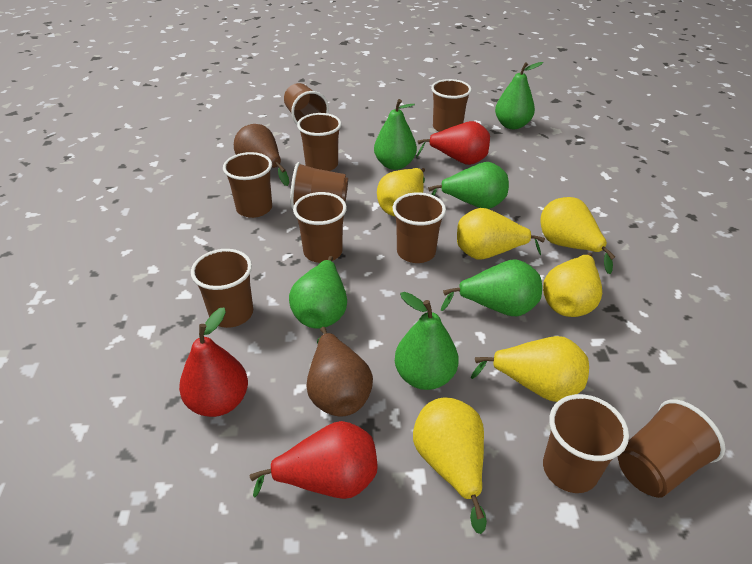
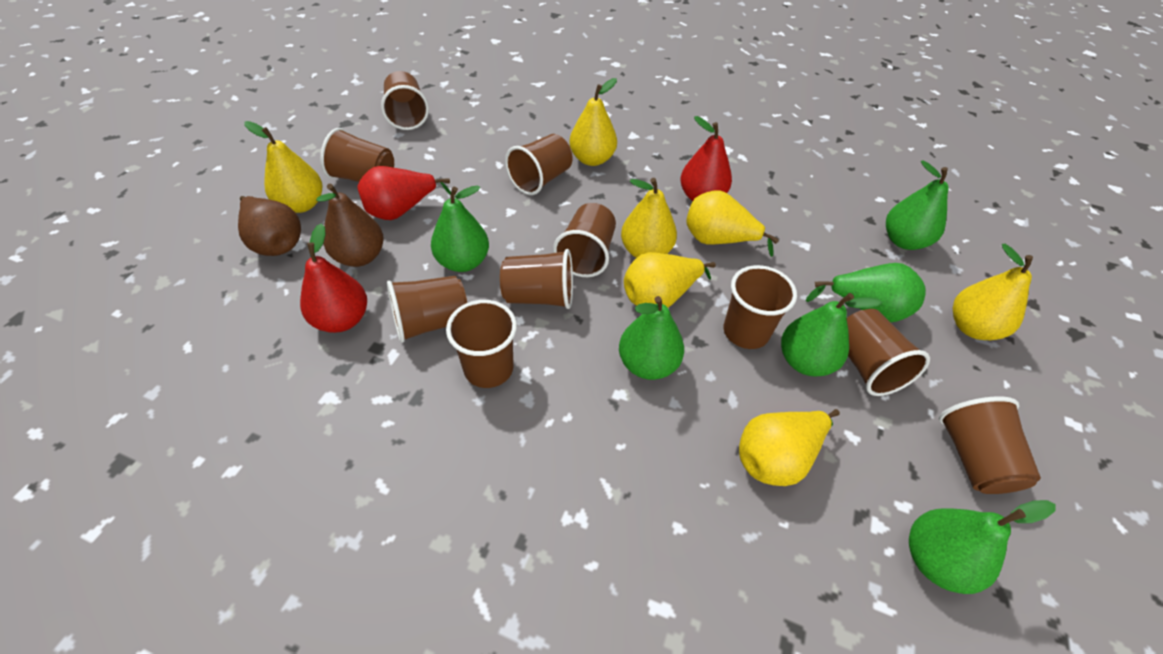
yellow pear: [377,168,425,217] [413,397,487,534] [457,208,545,259] [471,336,589,402] [540,197,615,274] [543,252,602,317] = 6 -> [244,121,322,213] [569,78,617,166] [621,178,677,258] [624,252,716,308] [686,190,779,257] [739,409,840,486] [952,244,1033,340] = 7

